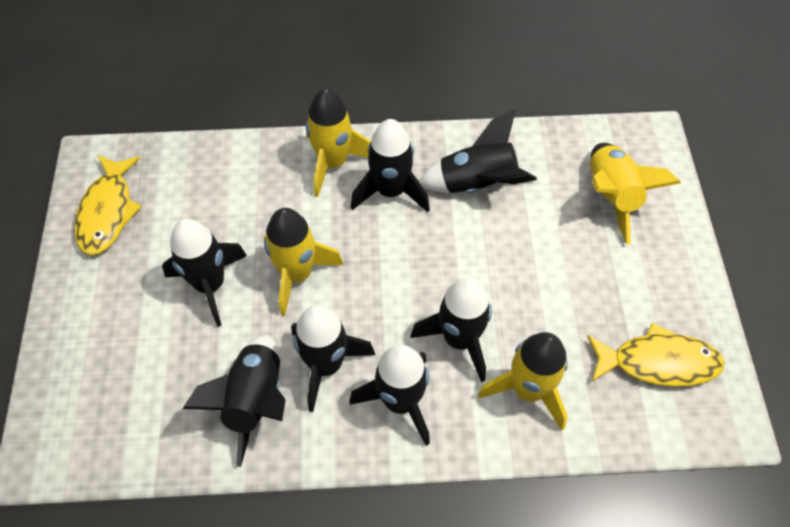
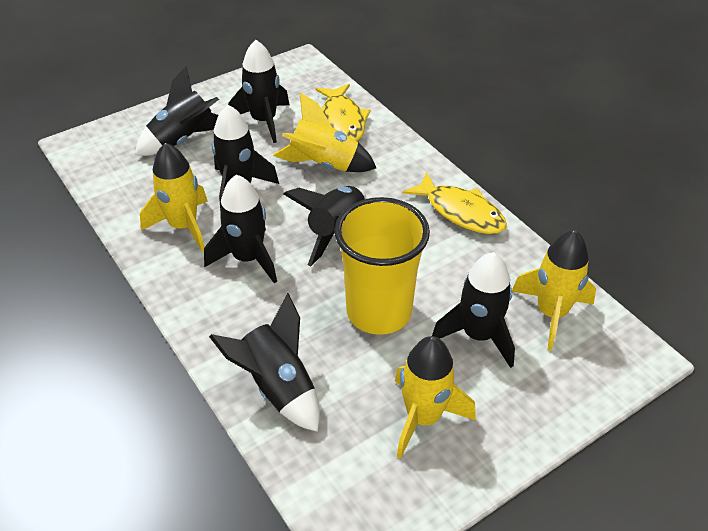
yellow cup: none = 0 -> [335,197,430,335] = 1

